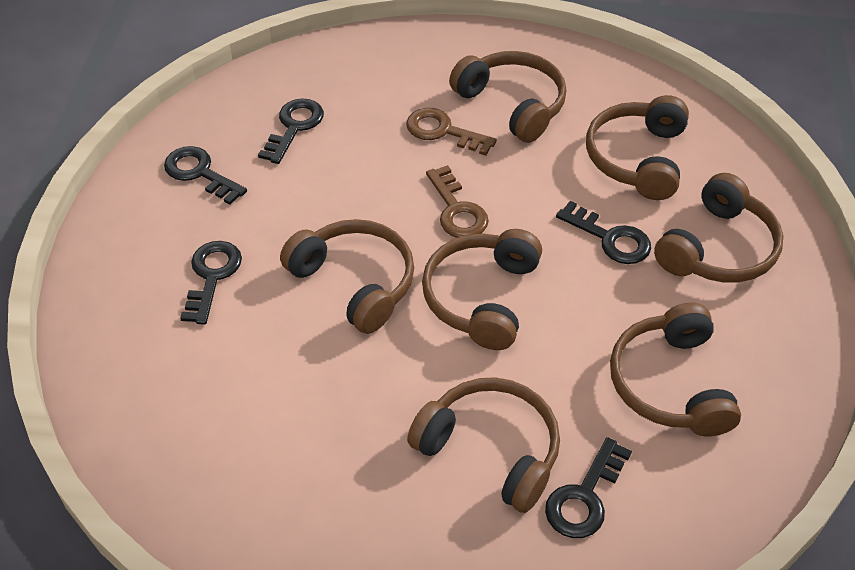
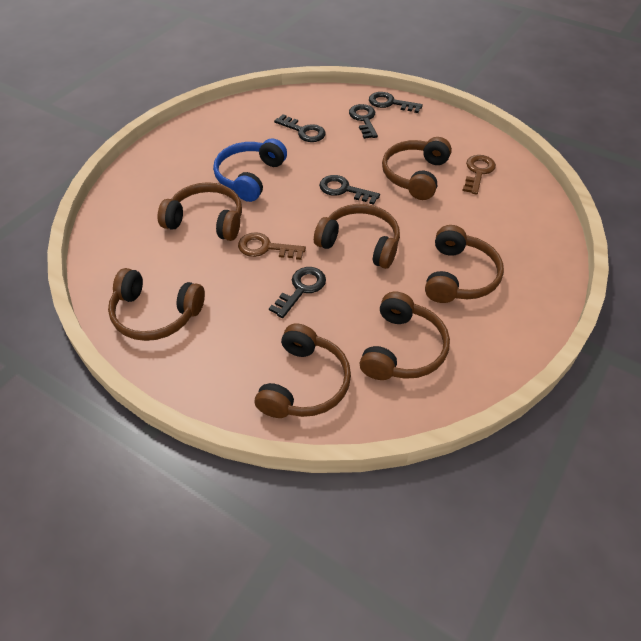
blue headphones: none = 0 -> [213,138,287,202] = 1

